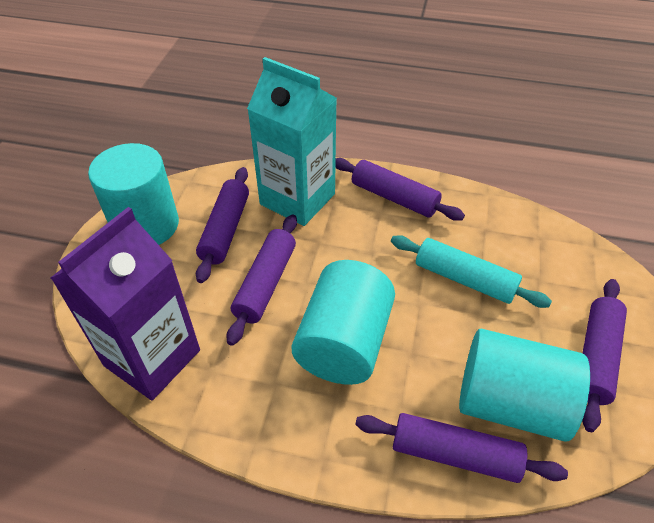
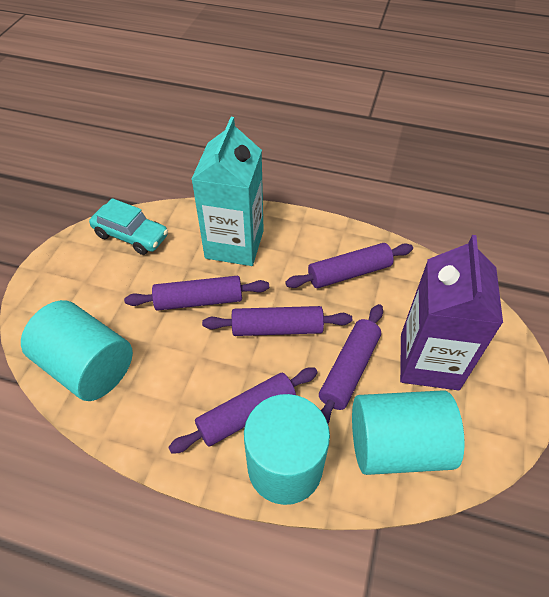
turquoise car: none = 0 -> [89,198,168,255] = 1
turquoise rolling pin: [391,235,552,308] = 1 -> none = 0

